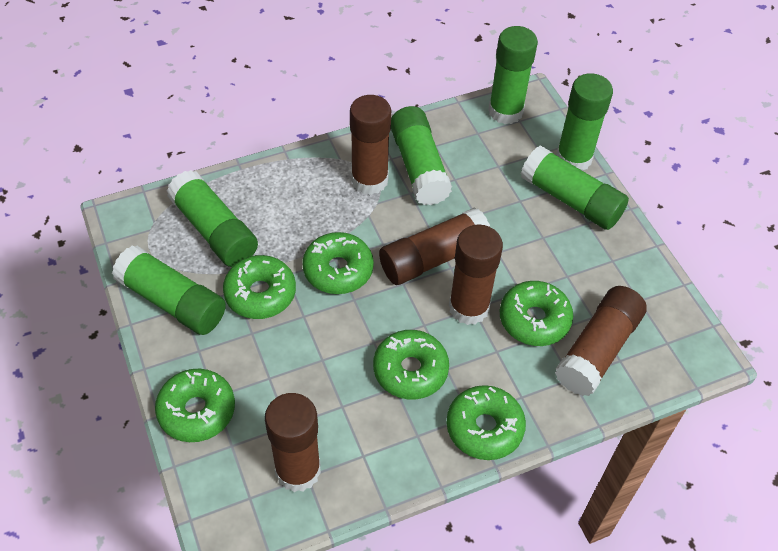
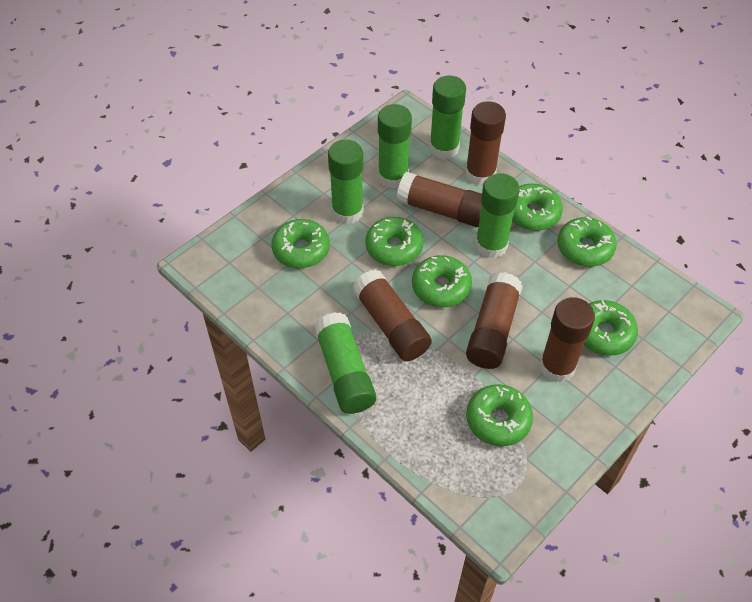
green donut: [155,368,235,442] [223,255,296,319] [302,232,374,294] [373,330,449,400] [446,385,526,460] [500,281,573,346] = 6 -> [272,219,330,268] [365,217,423,266] [412,255,472,307] [466,384,533,446] [512,184,563,231] [557,217,617,267] [584,300,638,356] = 7
green glue stick: [112,246,226,335] [167,170,258,267] [391,106,452,205] [488,26,538,124] [521,145,629,230] [556,73,613,171] = 6 -> [314,312,376,414] [328,140,364,224] [378,104,412,189] [429,75,466,159] [475,173,520,258] = 5

